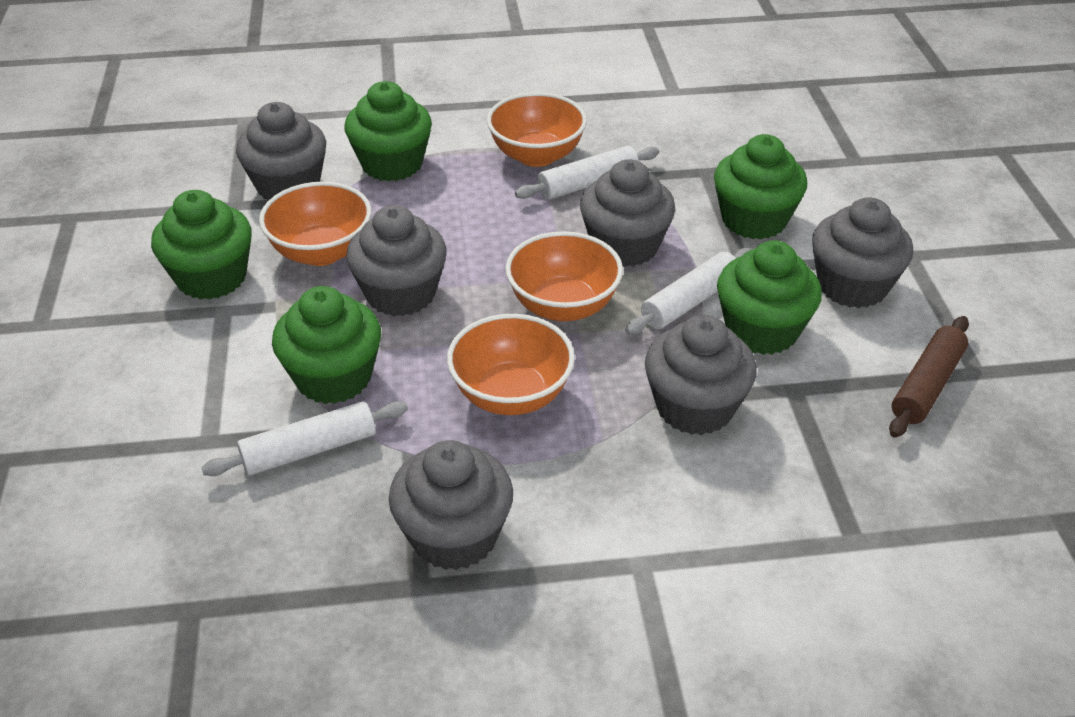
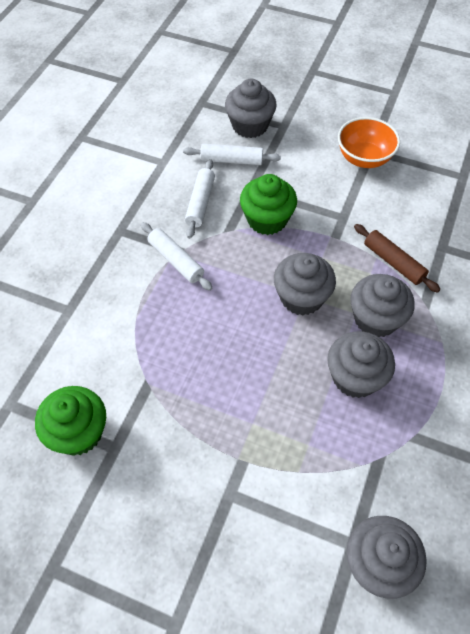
green cupcake: [151,190,252,300] [272,286,381,404] [344,81,432,182] [714,134,807,239] [717,240,822,355] = 5 -> [35,386,106,456] [240,174,297,235] = 2
grey cupcake: [236,102,326,201] [346,205,447,316] [389,440,513,570] [580,159,675,267] [645,315,757,435] [812,197,913,308] = 6 -> [225,79,277,138] [274,253,336,315] [327,331,395,398] [347,516,427,599] [350,274,415,337] = 5
orange bowl: [259,182,371,266] [447,314,575,415] [487,92,587,167] [505,231,623,321] = 4 -> [338,117,400,168] = 1

